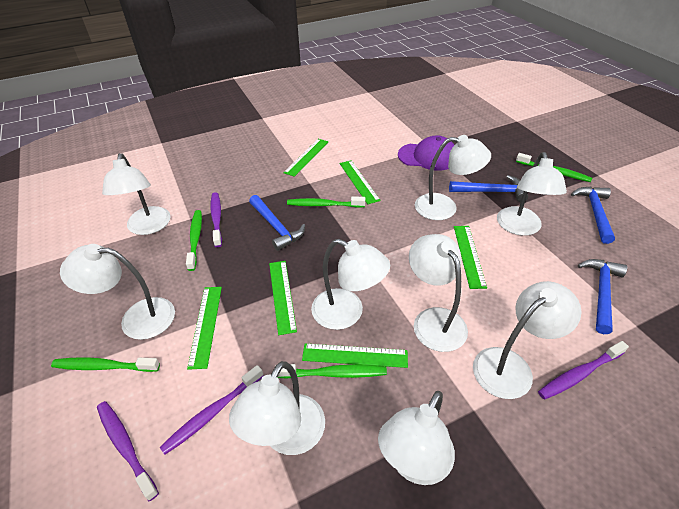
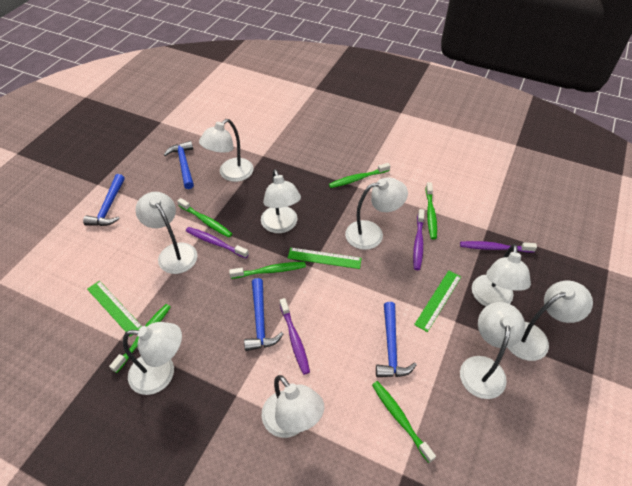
green ruler: [187,287,222,370] [269,261,297,335] [283,139,329,177] [302,343,408,368] [340,160,381,204] [454,226,487,289] = 6 -> [87,281,142,337] [288,247,362,269] [414,271,461,332] = 3
green toothbrush: [51,357,160,372] [186,210,202,271] [277,364,387,378] [287,196,365,208] [516,153,592,182] = 5 -> [109,304,171,373] [177,198,232,238] [229,262,306,279] [329,163,390,188] [372,381,436,463] [426,182,437,239] = 6
purple cap: [398,135,454,171] = 1 -> none = 0

